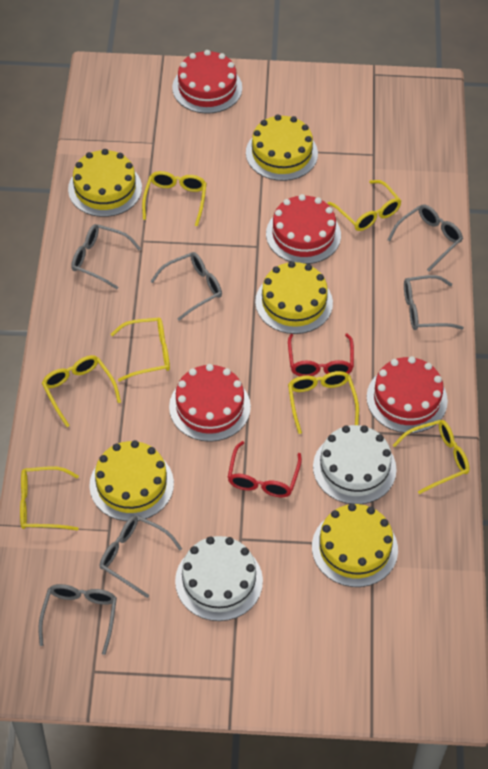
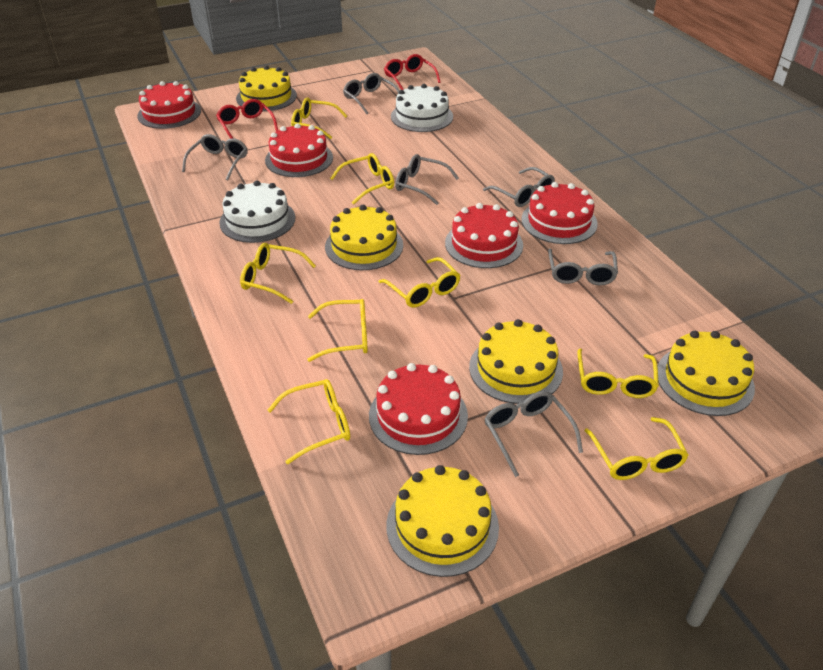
red cake: [169,364,251,442] [172,50,242,114] [266,194,341,264] [367,356,448,433] = 4 -> [137,81,201,129] [265,123,333,177] [369,363,468,455] [445,203,523,268] [521,182,598,244] = 5
yellow glasses: [20,466,79,531] [42,355,121,427] [111,318,170,382] [142,171,207,226] [288,371,359,434] [328,180,401,231] [393,420,470,494] = 7 -> [240,243,316,304] [268,379,350,464] [291,98,347,139] [307,299,368,362] [330,153,394,204] [379,257,461,308] [577,349,659,398] [584,417,688,480] = 8

